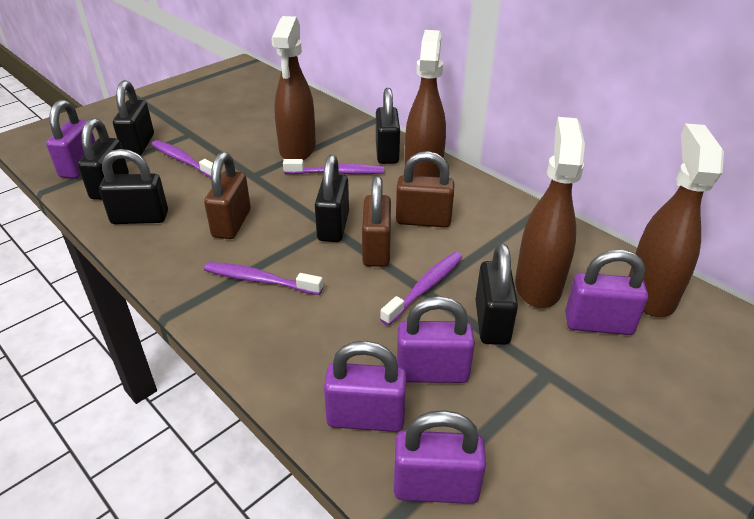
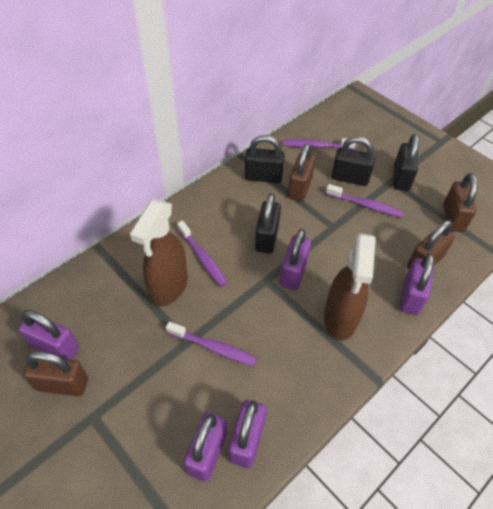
black padlock: [78,118,129,200] [99,149,168,224] [113,80,154,155] [315,155,349,242] [376,88,400,164] [476,243,518,345] = 6 -> [245,135,285,183] [255,193,281,254] [332,136,375,186] [393,134,419,191] = 4
brown padlock: [204,152,251,239] [362,176,391,267] [396,151,454,227] = 3 -> [23,351,88,396] [288,143,316,201] [407,220,455,269] [444,173,478,232] = 4
brown spray bottle: [271,16,316,160] [405,30,446,177] [515,117,585,308] [628,123,724,317] = 4 -> [130,200,188,306] [324,233,376,341] = 2

